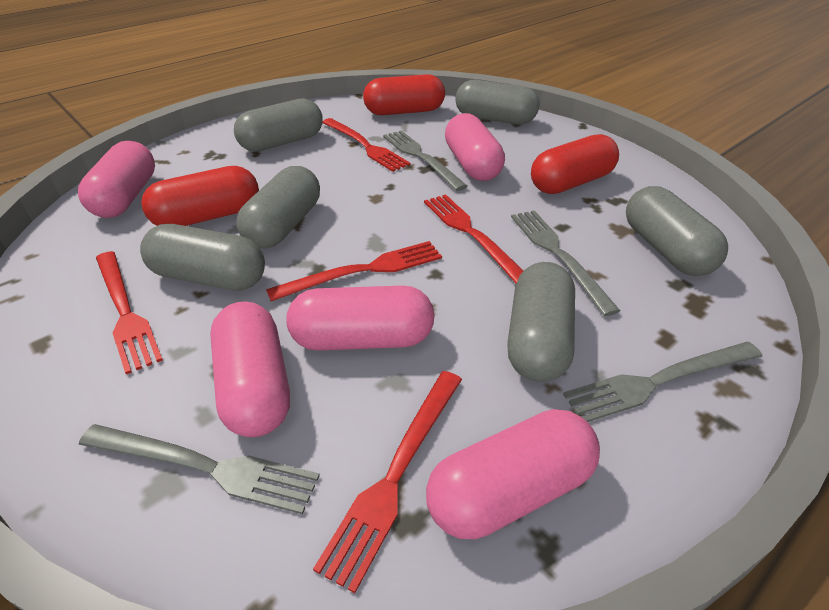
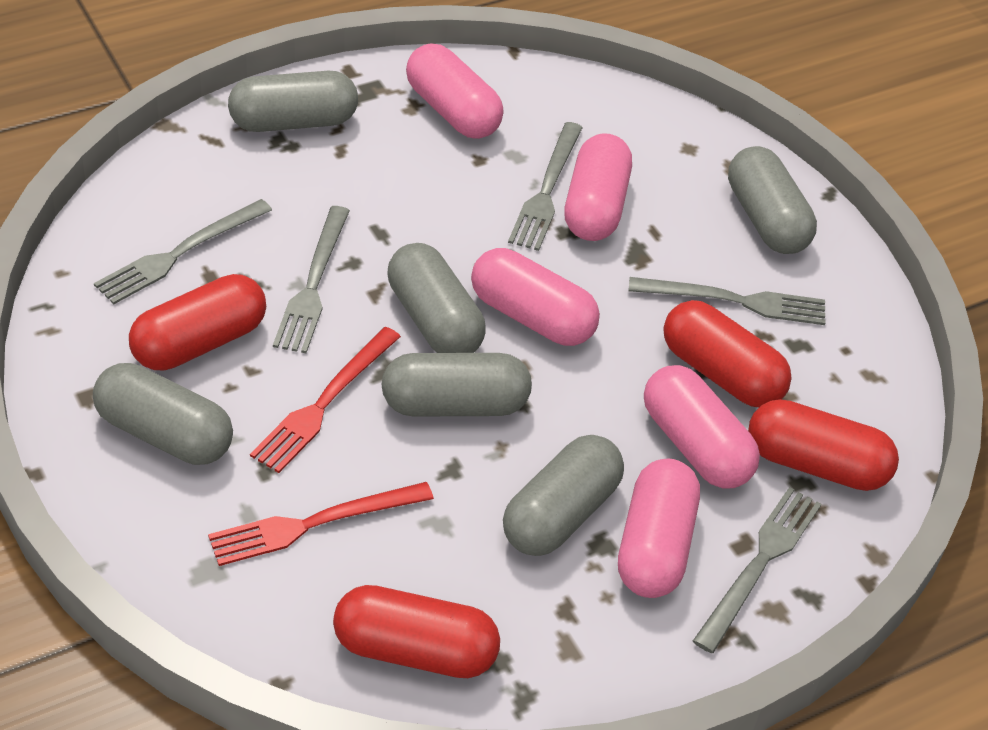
grey fork: [79,424,320,515] [383,131,468,191] [511,210,620,316] [563,342,763,422] = 4 -> [94,199,272,305] [273,206,350,353] [508,122,583,251] [628,277,825,325] [693,487,822,653] = 5
red capsule: [141,166,259,226] [363,74,445,115] [531,134,619,194] = 3 -> [129,274,266,370] [333,585,500,678] [663,300,792,407] [748,399,899,491] = 4
red fork: [96,251,163,375] [266,241,442,301] [313,371,462,593] [323,118,411,172] [424,194,523,283] = 5 -> [208,482,434,566] [250,327,401,473] = 2

